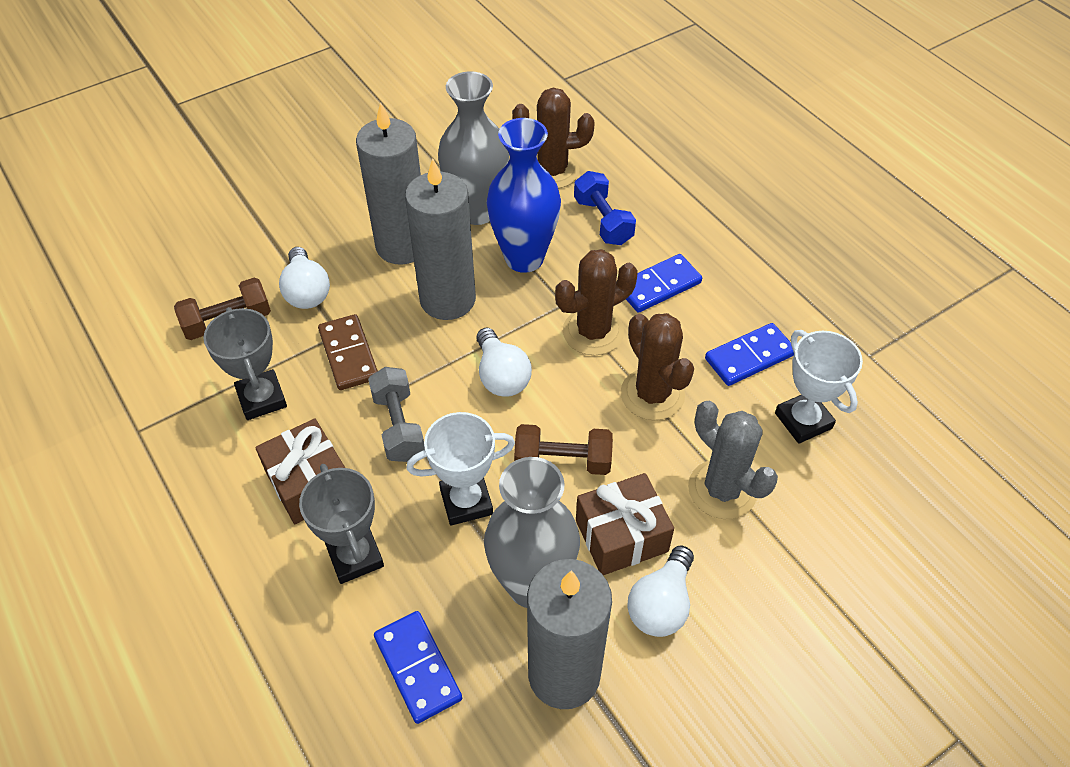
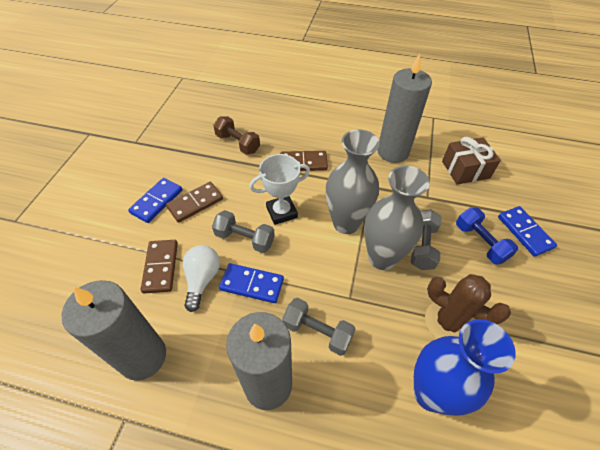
brown cactus: [512,88,595,189] [555,249,638,355] [621,313,694,420] = 3 -> [425,274,511,339] = 1
brown domino: [318,314,378,390] = 1 -> [141,240,178,294] [166,182,223,223] [280,151,328,171] = 3
brown dumbbell: [174,278,271,340] [514,424,613,475] = 2 -> [213,116,260,154] = 1
brown gift: [255,418,345,524] [576,473,674,575] = 2 -> [442,137,501,184] = 1
grey cactus: [688,401,778,519] = 1 -> none = 0
grey dumbbell: [368,367,425,462] = 1 -> [212,210,275,253] [282,298,356,356] [411,209,442,270] = 3
grey trophy: [203,307,287,420] [299,464,384,584] = 2 -> none = 0
white light bulb: [279,247,330,309] [476,328,532,397] [627,546,694,637] = 3 -> [183,245,220,312] = 1
white trophy: [406,412,515,526] [775,330,863,444] = 2 -> [249,154,310,225] = 1

